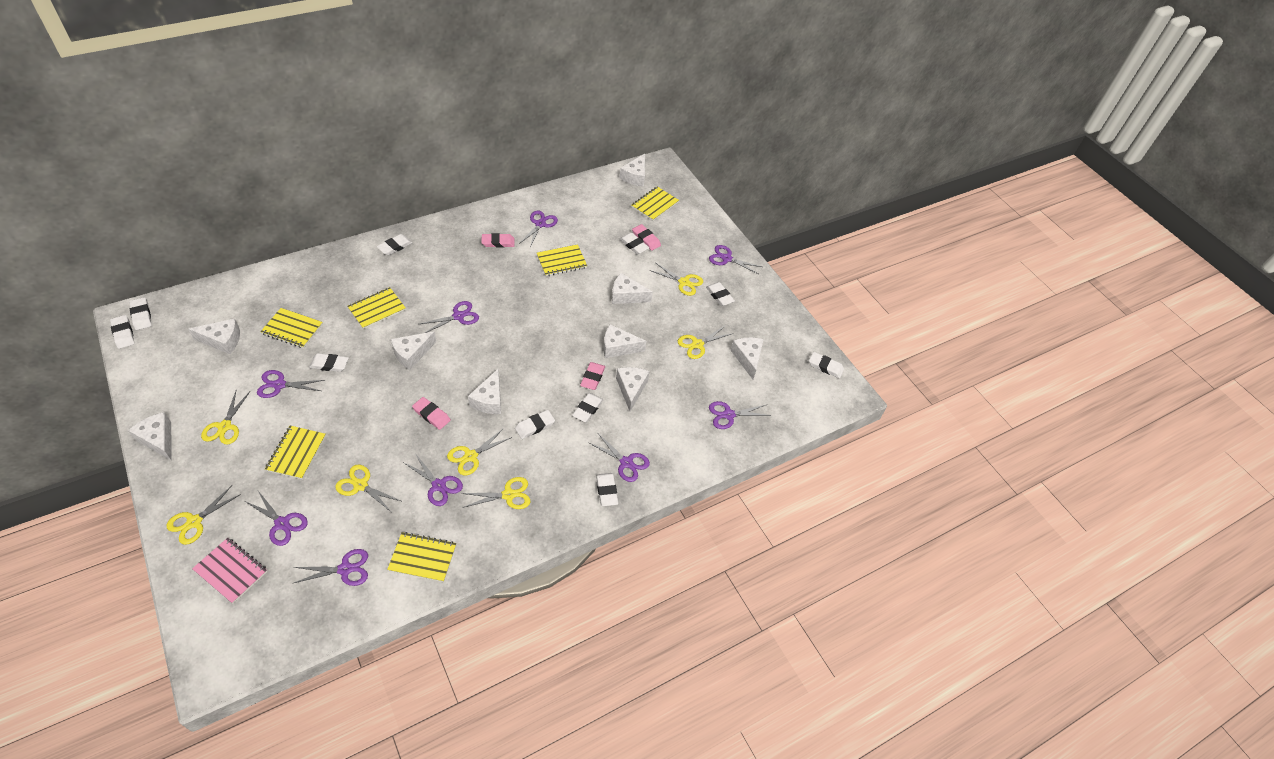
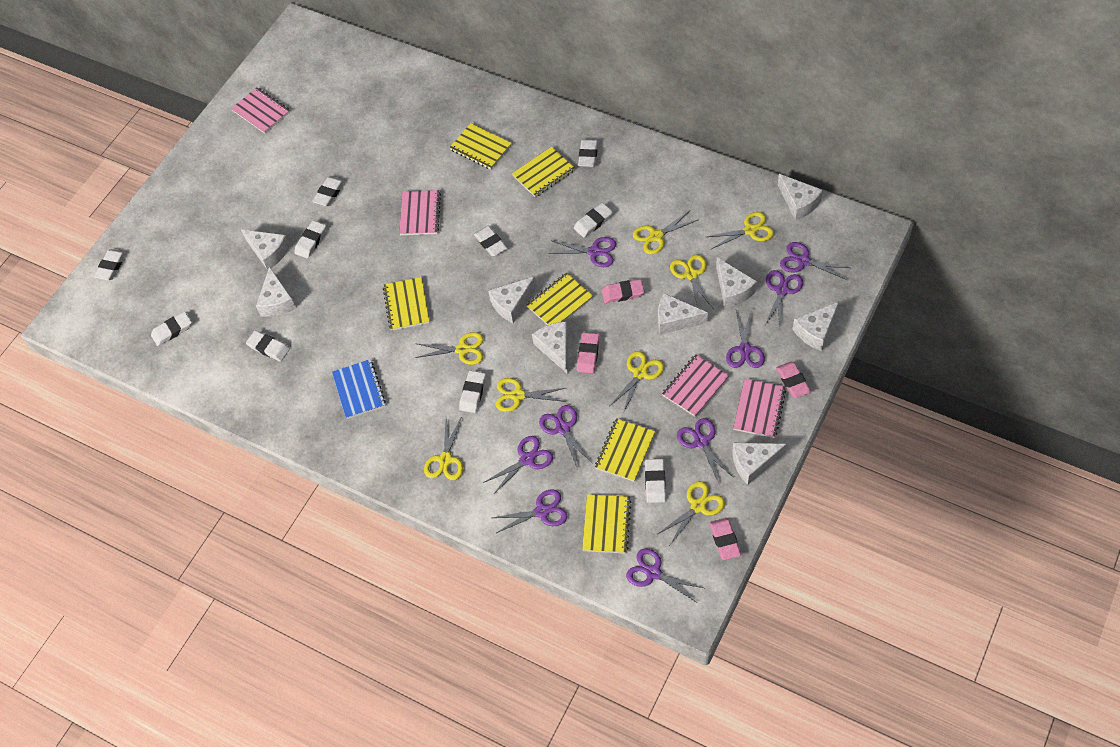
blue notebook: none = 0 -> [332,359,386,419] = 1
pink notebook: [192,538,267,604] = 1 -> [231,87,290,134] [399,190,441,235] [662,354,729,417] [733,379,786,438] = 4
yellow scissors: [166,485,241,545] [201,391,250,445] [335,465,401,512] [447,428,512,475] [461,477,531,509] [649,263,703,296] [678,325,733,359] = 7 -> [415,332,484,365] [424,416,463,480] [496,378,566,412] [610,351,664,414] [633,211,698,254] [658,481,725,545] [670,254,714,309] [707,212,774,249] = 8

